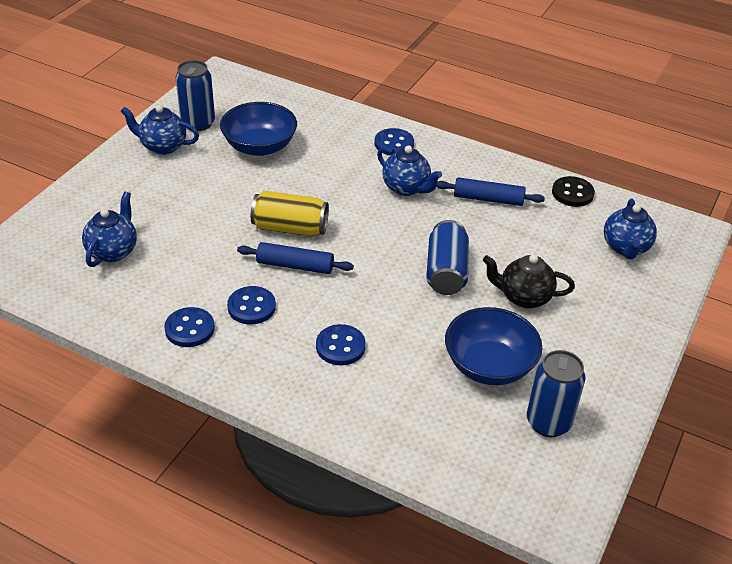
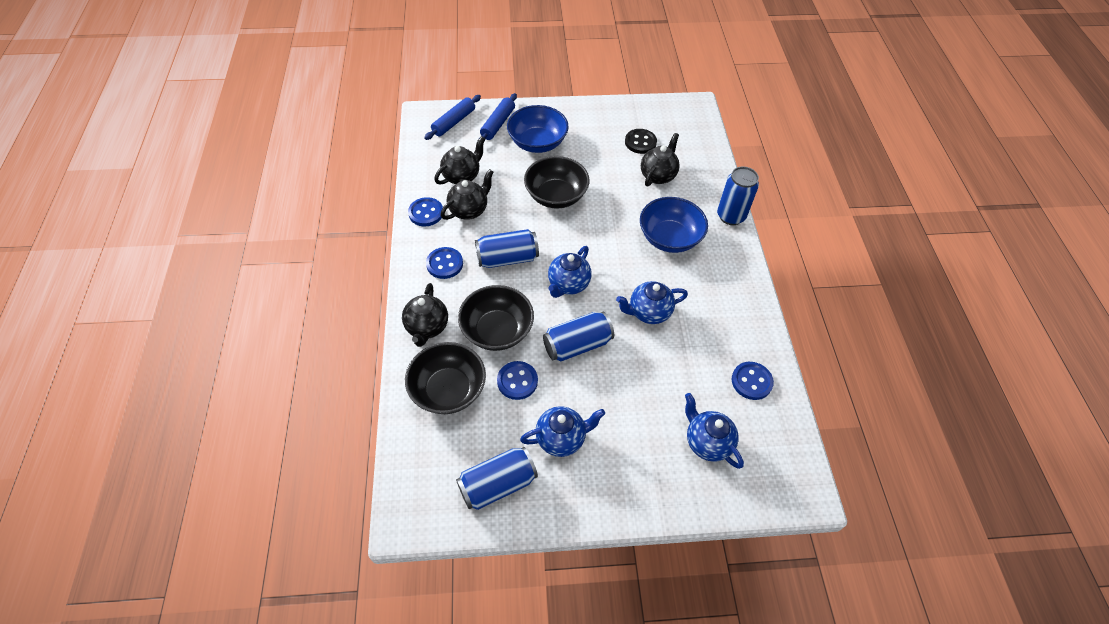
black bowl: none = 0 -> [405,342,486,414] [458,285,534,351] [524,156,590,209] = 3
black teapot: [483,254,575,308] = 1 -> [402,283,448,347] [434,136,485,185] [441,169,494,220] [641,133,680,187] = 4
blue can: [176,60,215,131] [426,220,469,295] [527,350,585,437] = 3 -> [456,447,538,510] [475,229,539,268] [543,312,614,362] [717,166,759,225] = 4
yellow can: [251,191,329,236] = 1 -> none = 0

